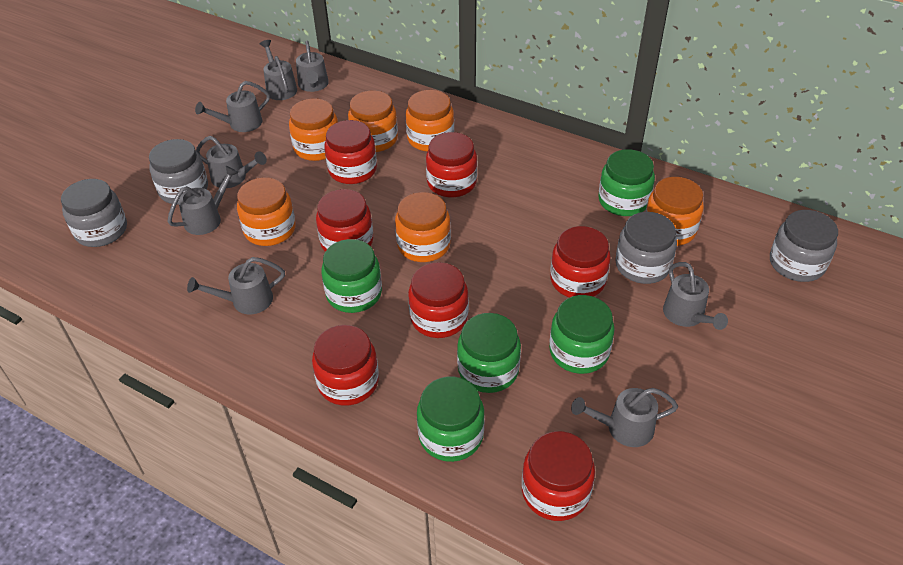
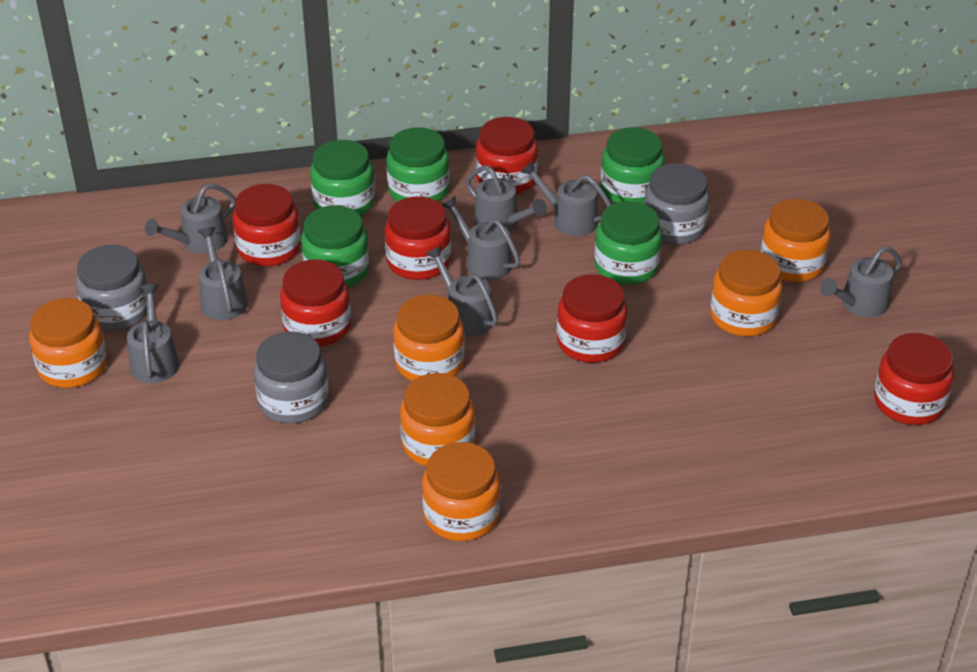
grey jar: [61,179,127,247] [149,139,208,204] [615,212,677,284] [770,210,838,282] = 4 -> [76,245,147,331] [254,331,329,423] [644,163,710,245] = 3
red jar: [312,325,379,406] [316,189,373,252] [324,120,377,184] [408,262,469,338] [426,132,477,197] [522,431,595,521] [550,226,611,298] = 7 -> [233,184,301,267] [280,259,351,347] [385,196,451,280] [476,117,538,194] [557,275,628,363] [874,333,954,425] = 6

